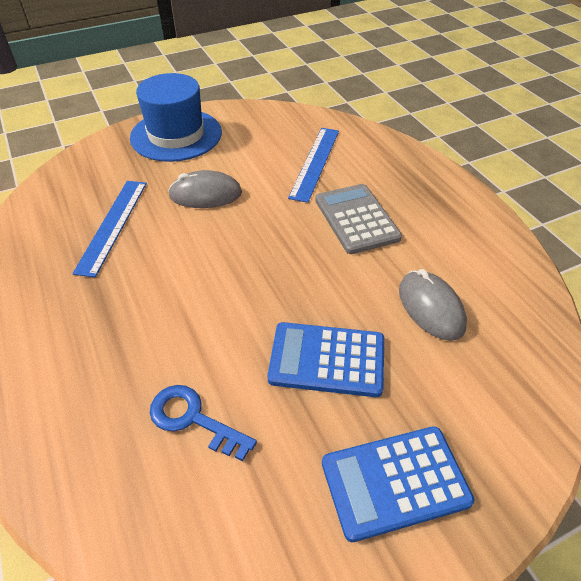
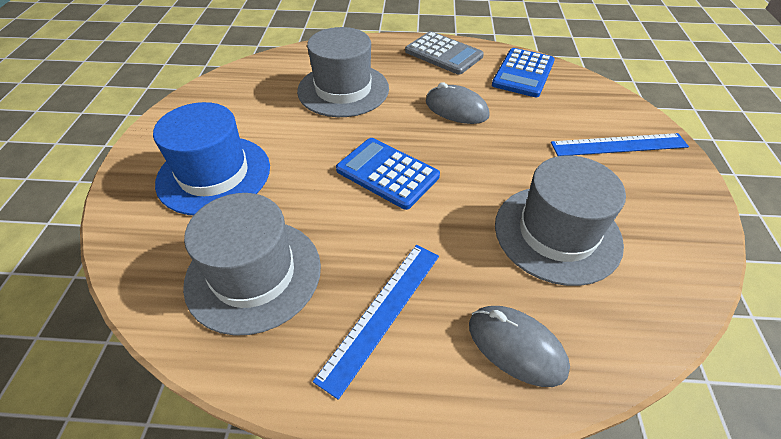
blue key: [150,385,257,461] = 1 -> none = 0
grey hat: none = 0 -> [183,193,321,336] [297,27,389,117] [495,155,626,286] = 3

